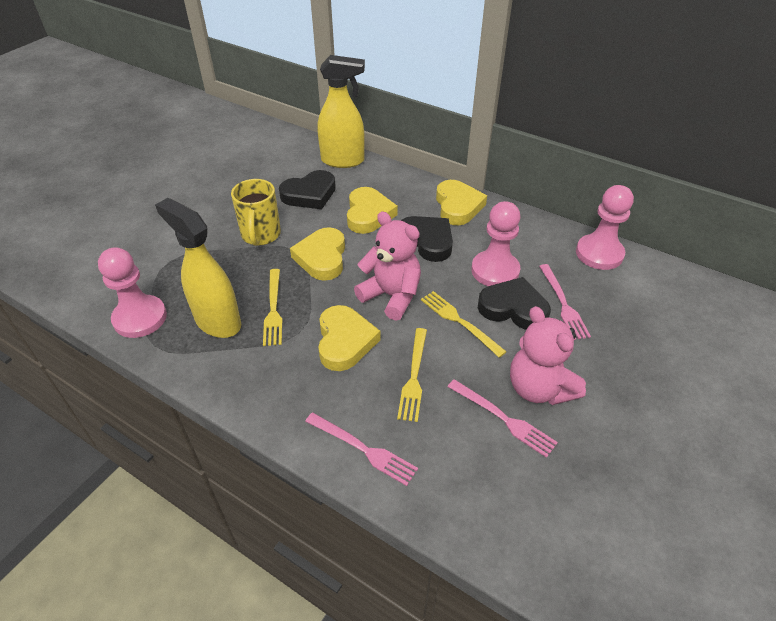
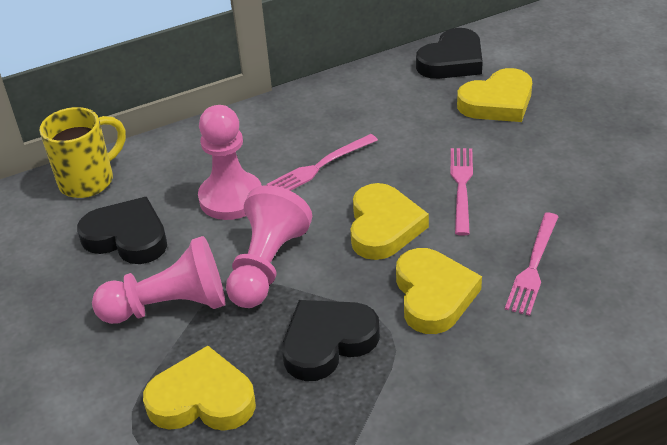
pink teddy bear: [354,212,421,321] [510,306,586,405] = 2 -> none = 0
yellow fork: [263,269,282,346] [397,328,427,422] [421,291,507,358] = 3 -> none = 0
yellow spray bottle: [155,198,241,338] [318,55,365,168] = 2 -> none = 0

